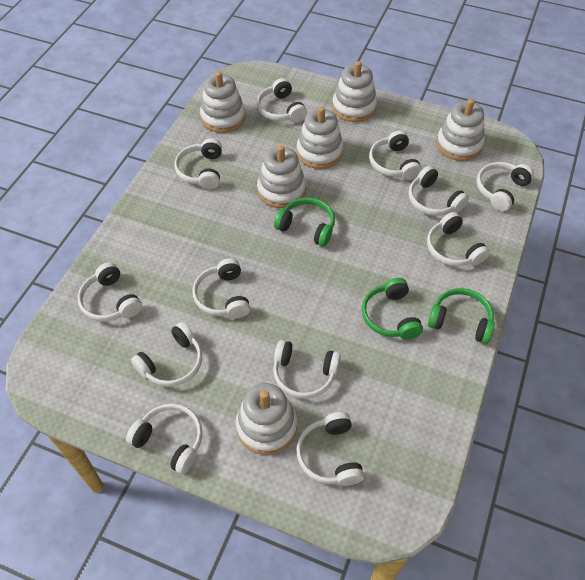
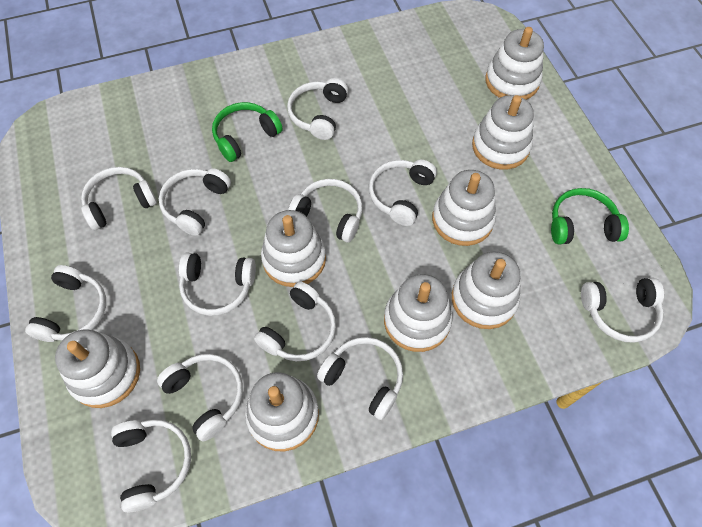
green headphones: [274,198,335,247] [362,278,423,340] [428,288,495,344] = 3 -> [212,102,283,162] [551,188,629,245] = 2
white stacking toy: [200,71,245,133] [236,383,297,455] [257,145,306,208] [297,107,344,169] [332,61,377,122] [436,99,485,161] = 6 -> [55,329,140,408] [245,372,319,452] [261,210,326,287] [384,274,453,352] [432,170,496,246] [452,251,520,329] [472,95,534,170] [485,27,544,100] = 8

